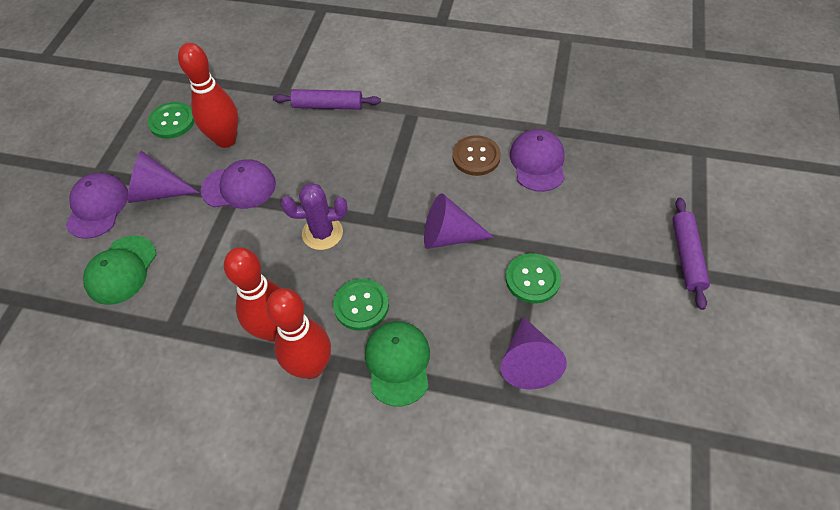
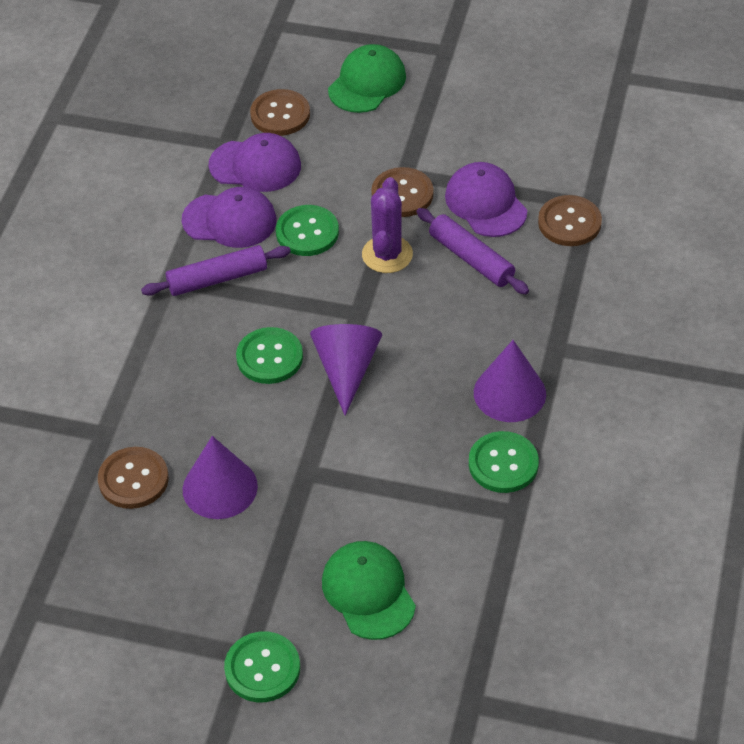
brown button: [452,135,501,176] = 1 -> [98,447,169,509] [250,89,310,136] [371,167,434,217] [538,195,602,246] = 4
green button: [148,102,194,139] [333,279,389,331] [506,253,561,304] = 3 -> [224,631,300,702] [236,327,303,384] [276,205,339,256] [469,431,539,493] = 4
red bowling pin: [178,43,238,148] [224,248,281,342] [266,288,331,379] = 3 -> none = 0

